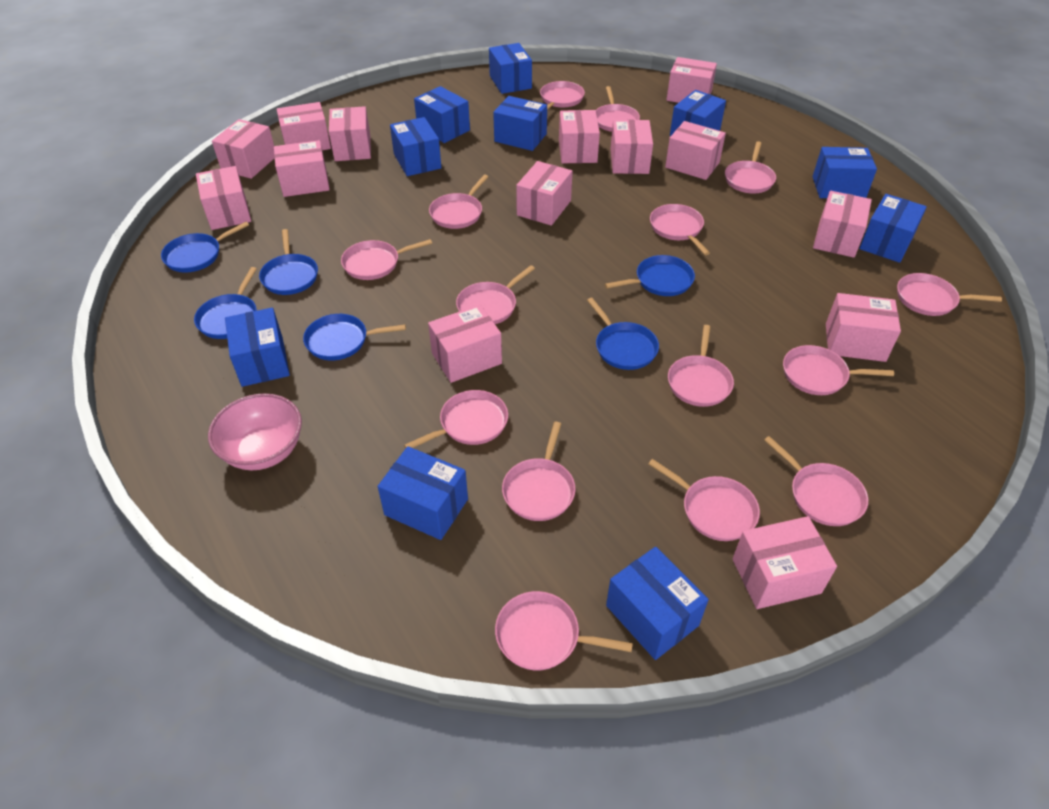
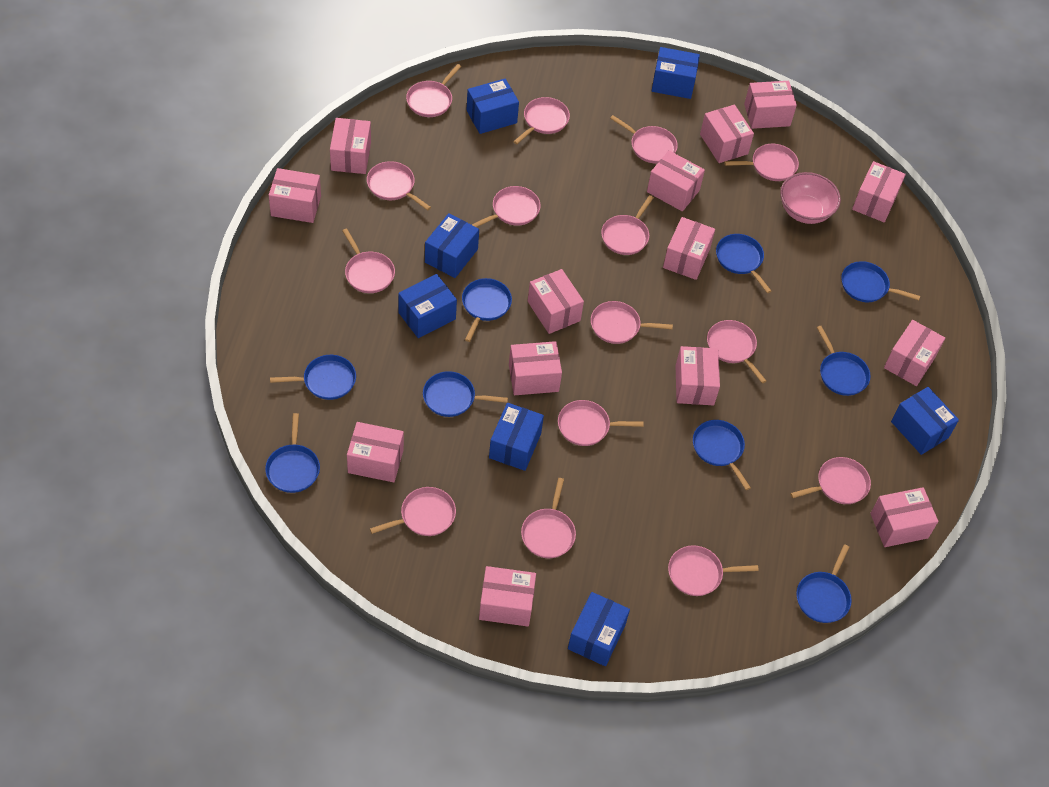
blue box: [225,308,290,387] [378,446,468,540] [390,117,441,176] [414,86,470,143] [489,43,532,94] [493,96,547,151] [606,547,708,660] [670,90,726,136] [813,147,877,198] [859,194,927,263] = 10 -> [398,274,457,338] [425,213,479,278] [467,79,519,134] [489,403,544,471] [568,592,630,666] [652,47,700,99] [891,387,959,455] = 7
blue pan: [161,222,249,273] [194,267,257,339] [259,229,318,295] [303,314,406,361] [587,298,659,370] [605,255,695,296] = 6 -> [265,413,320,493] [270,355,356,400] [423,371,508,417] [462,278,512,342] [693,420,751,490] [716,234,771,293] [796,544,852,623] [816,326,871,396] [841,261,920,302] = 9

